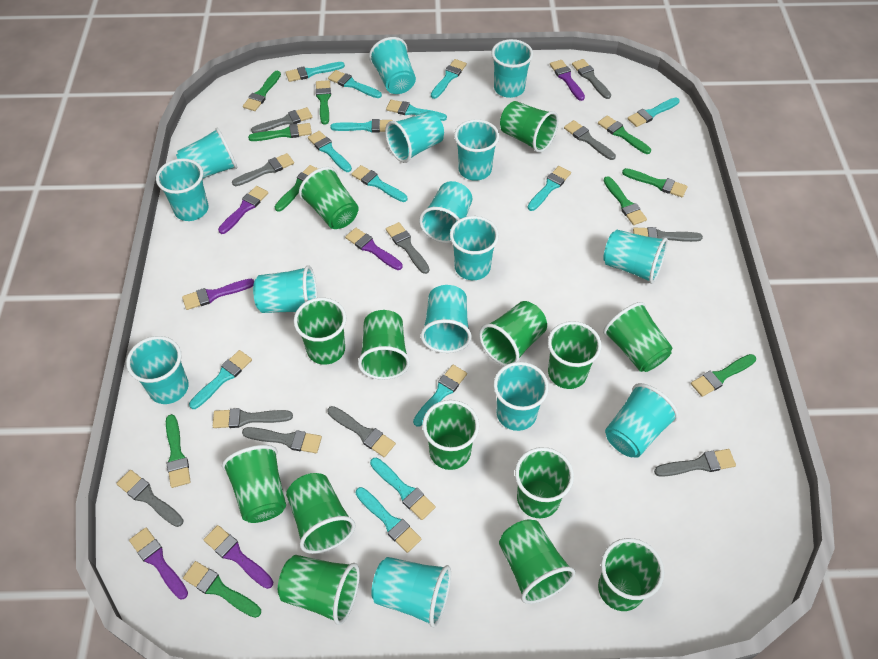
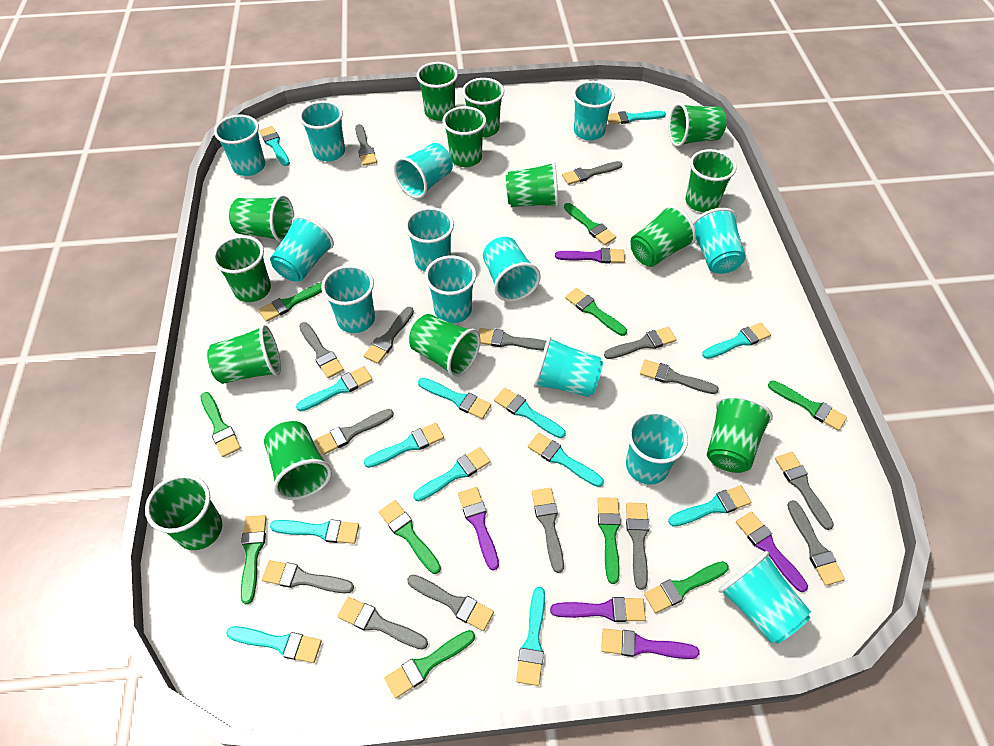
grey brush: [116,470,184,527] [213,408,293,428] [232,153,294,186] [242,427,322,453] [251,107,312,133] [327,406,396,457] [386,222,429,274] [564,120,616,160] [572,59,611,99] [633,227,703,242] [654,449,736,477] = 11 -> [262,560,354,593] [299,322,344,378] [315,409,394,455] [338,597,428,650] [355,124,377,166] [364,307,414,364] [407,575,494,631] [478,328,546,351] [532,488,564,573] [562,161,622,185] [604,327,677,359] [626,502,649,590] [640,359,719,394] [775,452,834,530] [787,500,845,586] = 15
purple brush: [129,527,188,599] [182,279,254,310] [204,525,273,589] [218,186,268,234] [345,228,403,270] [550,60,585,101] = 6 -> [458,487,499,571] [550,597,646,622] [555,248,625,263] [601,628,700,659] [736,511,808,592] = 5
turquoise cup: [126,336,189,404] [156,158,208,221] [176,128,237,179] [253,265,317,313] [369,37,416,94] [371,557,451,628] [385,111,444,163] [419,181,472,244] [421,285,472,353] [450,216,499,280] [454,119,499,181] [491,39,533,98] [493,362,549,431] [603,230,668,284] [605,383,679,458] = 15 -> [214,114,265,176] [270,216,334,282] [299,101,345,161] [321,265,375,333] [394,143,453,199] [405,207,454,272] [425,255,476,323] [483,237,540,302] [534,336,603,397] [573,81,615,141] [626,410,688,485] [693,208,746,274] [718,551,811,644] = 13

